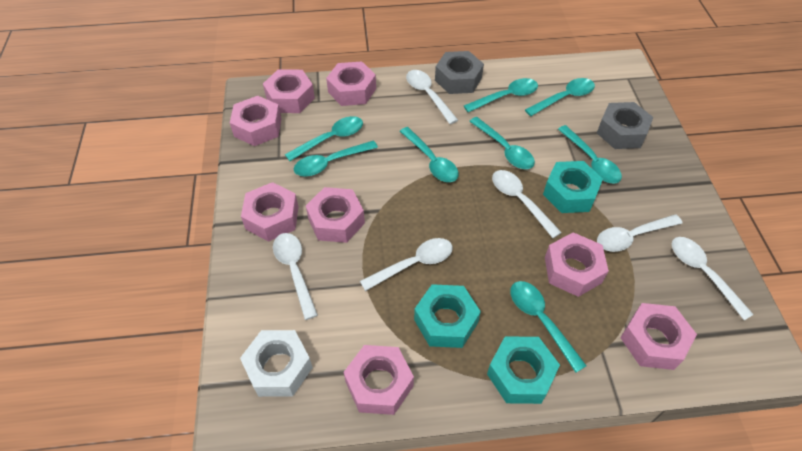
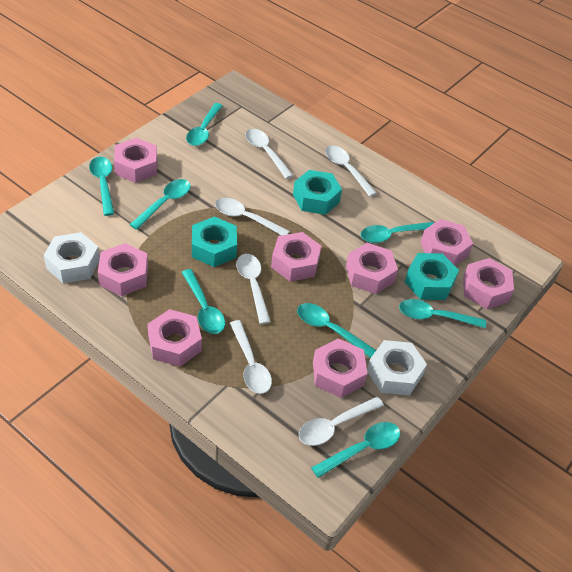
grey nut: [435,51,484,94] [597,102,653,149] = 2 -> none = 0
white nut: [240,330,313,397] = 1 -> [44,232,100,283] [367,340,427,396] = 2

